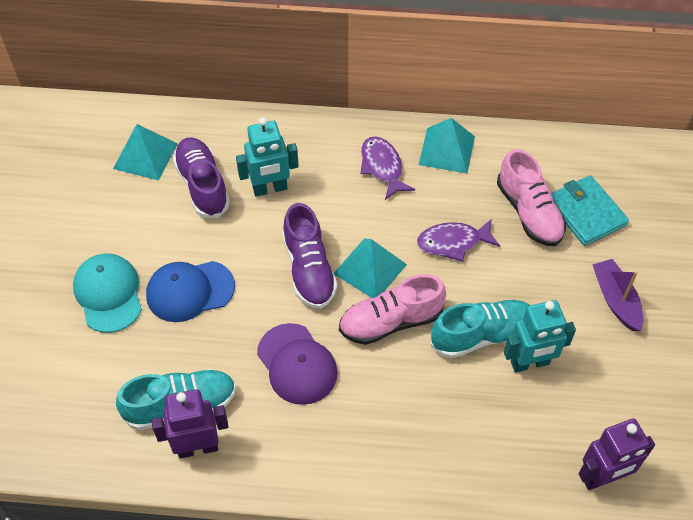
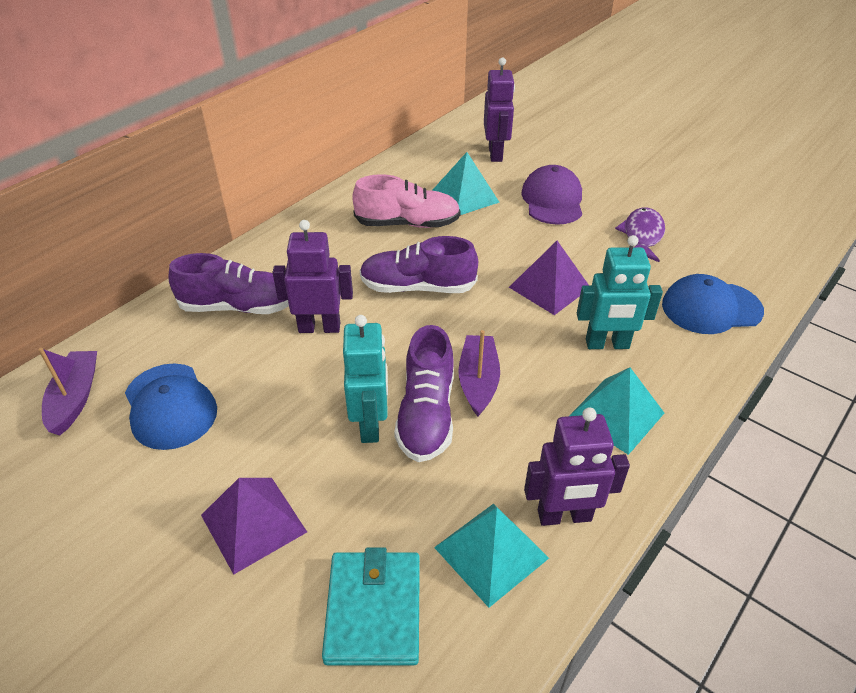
blue cap: [146,261,235,322] = 1 -> [125,363,217,450] [662,274,764,334] = 2
pink shoe: [339,274,446,345] [497,149,566,246] = 2 -> [352,174,461,228] = 1
purple boat: [592,259,643,331] = 1 -> [38,348,97,436] [458,330,500,416] = 2
purple fish: [360,137,415,200] [417,219,500,262] = 2 -> [615,208,665,262] = 1
purple pyramid: none = 0 -> [201,478,307,575] [509,241,589,315] = 2
purple robot: [151,389,229,458] [578,418,655,490] = 2 -> [273,220,353,333] [484,57,515,162] [524,407,630,526] = 3
purple shoe: [173,137,230,218] [282,203,337,309] = 2 -> [169,253,289,314] [360,236,478,293] [394,325,454,462] = 3
turquoise cap: [73,253,142,333] = 1 -> none = 0
turquoise shoe: [116,369,236,430] [431,300,530,358] = 2 -> none = 0

